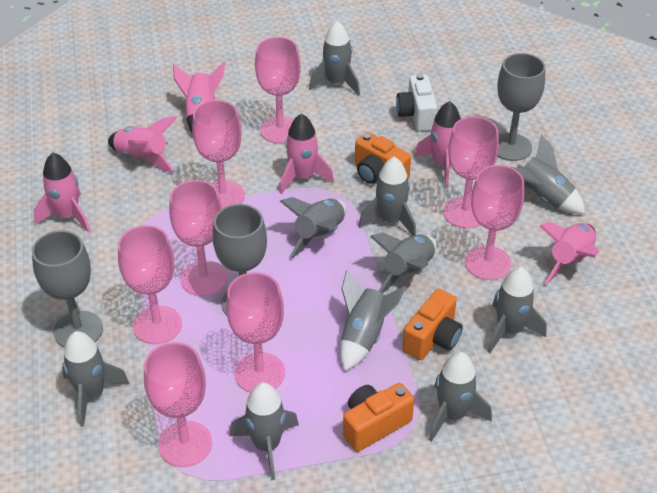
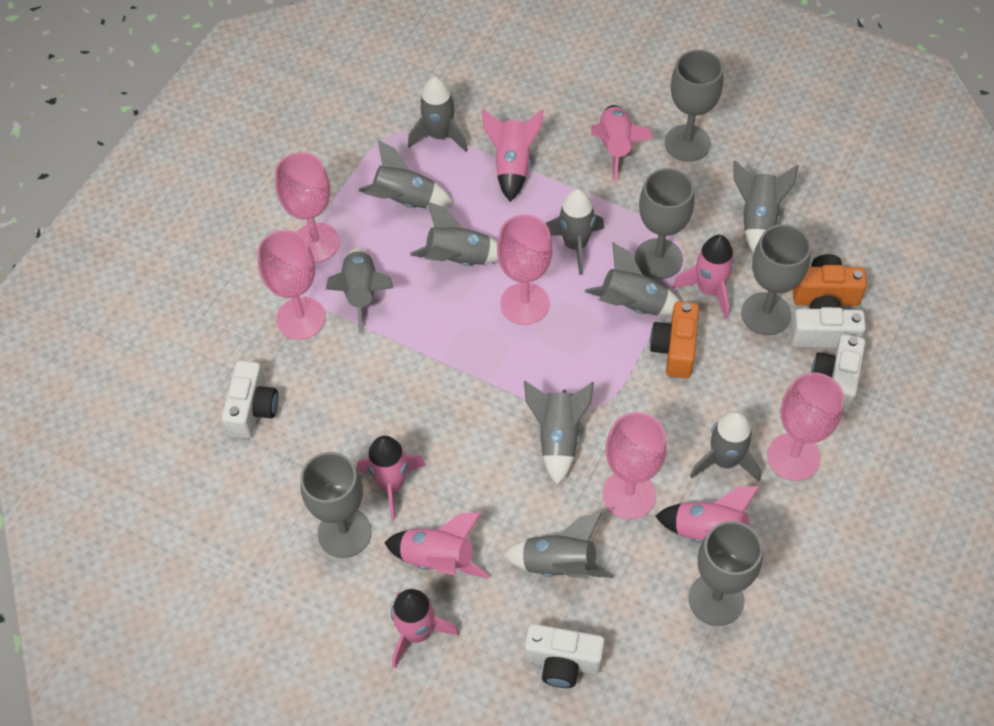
grey goblet: [32,230,103,348] [213,204,267,315] [497,53,545,161] = 3 -> [300,452,372,558] [635,168,694,279] [665,50,723,162] [689,521,763,626] [741,224,811,335] = 5
orange camera: [343,383,414,452] [355,132,411,184] [403,289,463,360] = 3 -> [650,301,699,378] [793,254,867,306] = 2
pink goblet: [118,225,182,344] [144,342,212,467] [169,180,227,296] [192,100,245,209] [226,272,285,393] [255,37,301,144] [443,116,499,229] [465,165,524,280] = 8 -> [257,230,326,340] [275,152,340,263] [497,215,552,325] [603,412,667,520] [767,372,844,481] = 5
pink rocket: [34,153,91,233] [108,116,178,173] [173,62,226,133] [280,114,334,194] [414,101,461,186] [540,221,599,284] = 6 -> [357,436,426,521] [384,513,490,579] [391,589,459,669] [482,109,544,202] [591,105,654,182] [655,486,760,543] [673,235,735,319] = 7
white camera: [396,74,437,131] = 1 -> [221,360,278,439] [525,624,605,688] [790,296,866,348] [811,334,865,413] = 4

